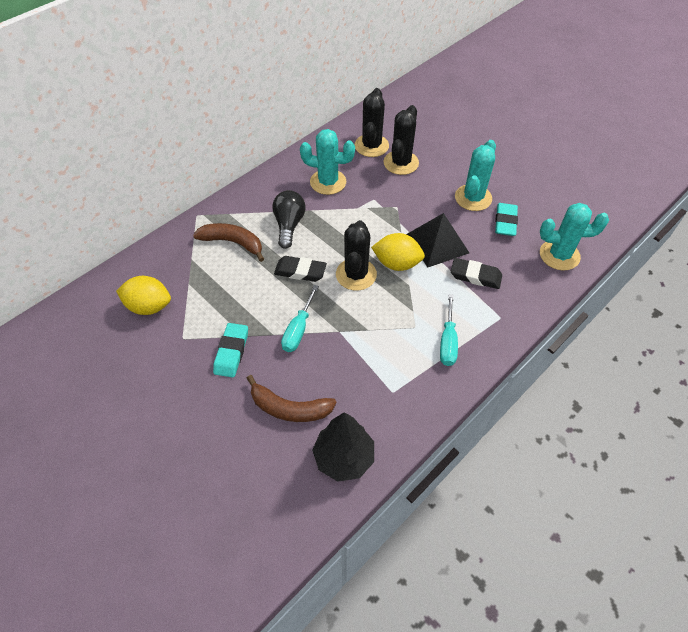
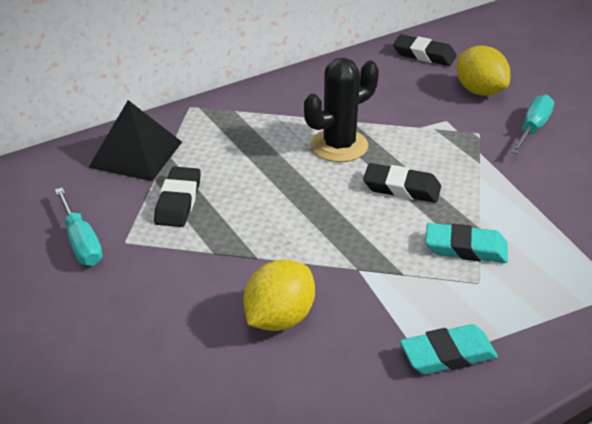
black cactus: [336,220,377,291] [355,88,389,157] [384,105,419,175] = 3 -> [304,58,379,162] = 1
black eraser: [274,256,327,282] [451,258,502,289] = 2 -> [154,167,201,227] [363,163,441,203] [393,34,457,66] = 3
black light bulb: [272,190,306,249] = 1 -> none = 0
black tree: [312,412,374,482] = 1 -> none = 0
brown banana: [193,223,264,262] [247,375,336,422] = 2 -> none = 0
turquoise cactus: [300,129,355,195] [455,140,496,211] [540,203,609,271] = 3 -> none = 0

